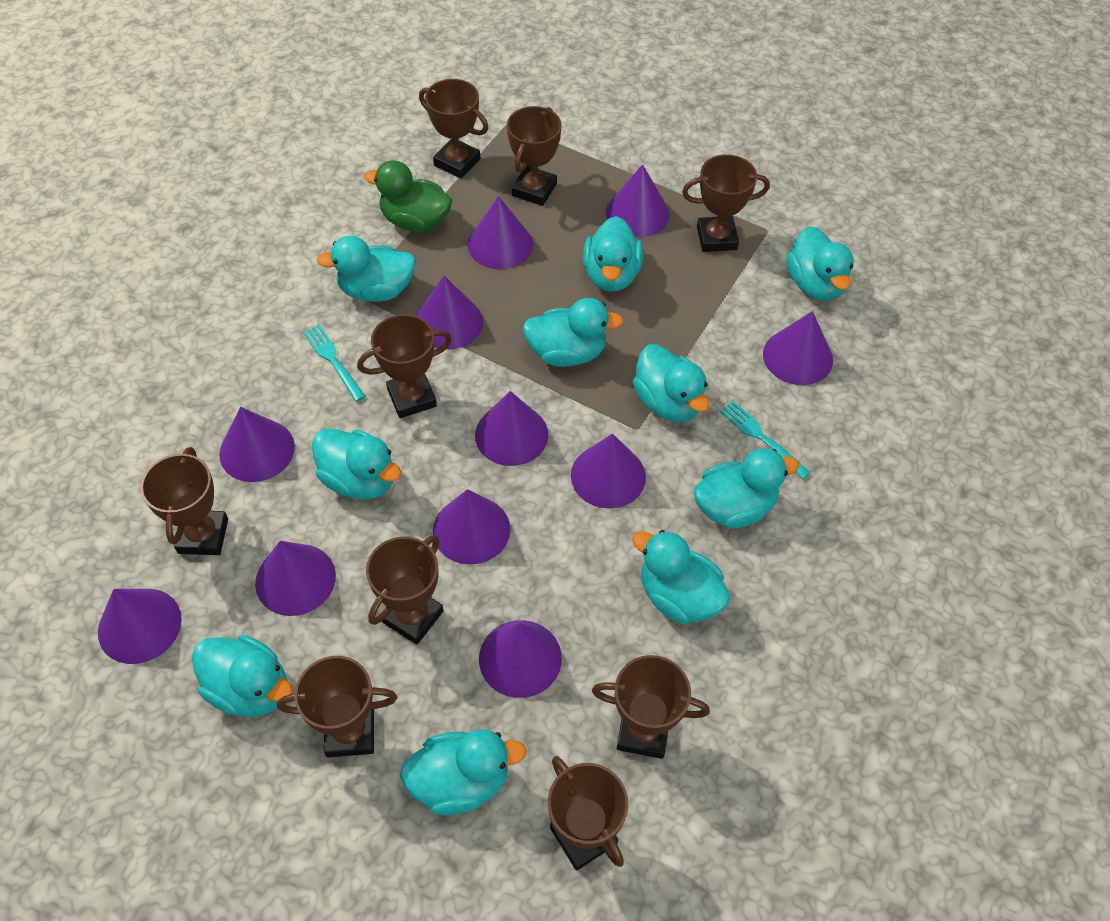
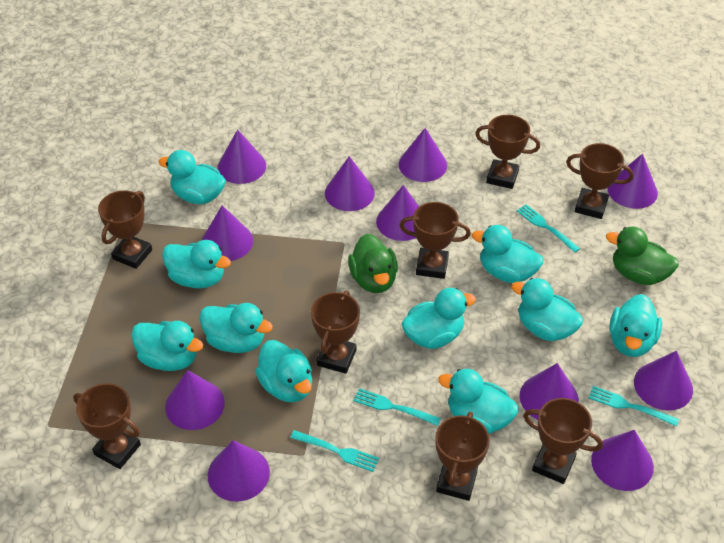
brown trophy: [141,447,228,555] [277,656,397,757] [357,314,452,418] [366,535,443,644] [419,79,488,178] [507,106,562,206] [548,756,628,870] [592,655,710,759] [682,154,770,252] = 9 -> [73,383,141,469] [98,190,152,269] [311,291,360,374] [400,202,471,279] [435,412,490,501] [475,115,540,189] [523,398,603,484] [566,143,634,219] = 8
green duck: [364,160,452,232] = 1 -> [348,234,398,293] [606,227,679,285] = 2
turquoise fork: [303,324,366,402] [720,401,811,479] = 2 -> [290,430,379,472] [353,388,441,426] [516,204,580,253] [589,386,679,427] = 4

